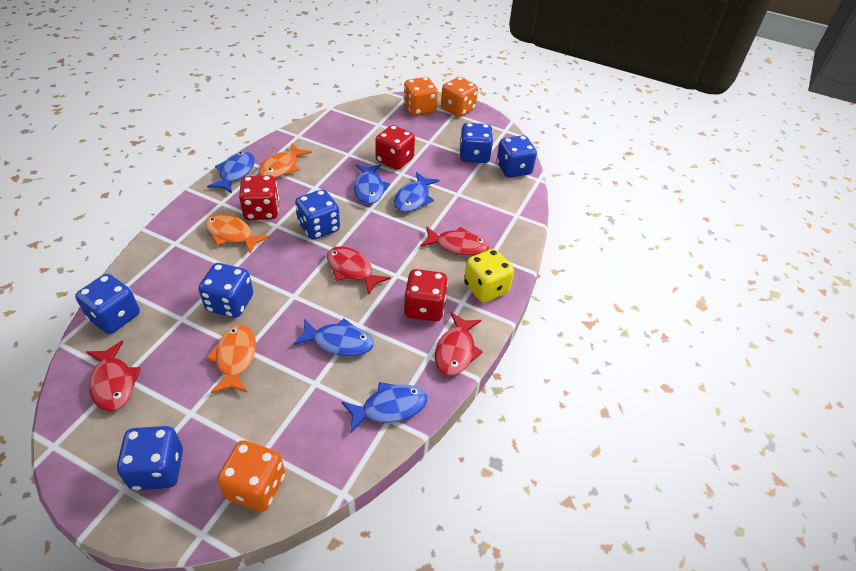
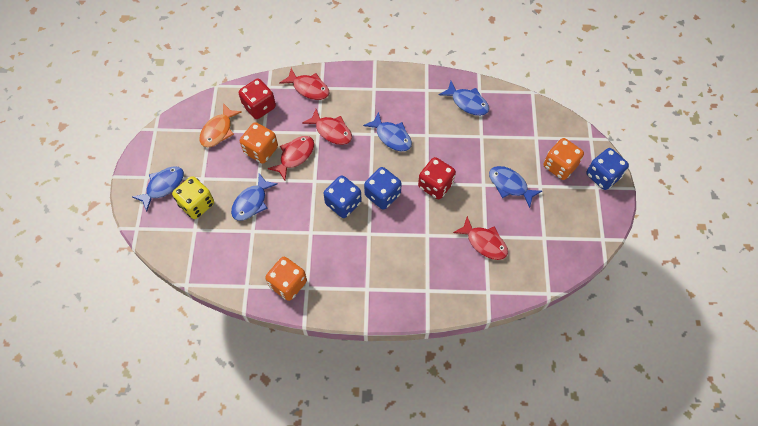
blue dice: [75,274,140,334] [117,426,183,490] [199,263,253,318] [295,189,340,240] [459,123,493,163] [497,135,537,178] = 6 -> [323,175,362,218] [364,167,402,210] [586,148,629,190] = 3
orange fish: [205,214,270,254] [206,325,256,393] [258,143,312,178] = 3 -> [199,103,242,147] = 1
red dice: [239,175,279,220] [375,125,415,170] [404,269,448,322] = 3 -> [239,79,276,119] [418,157,456,199] = 2

